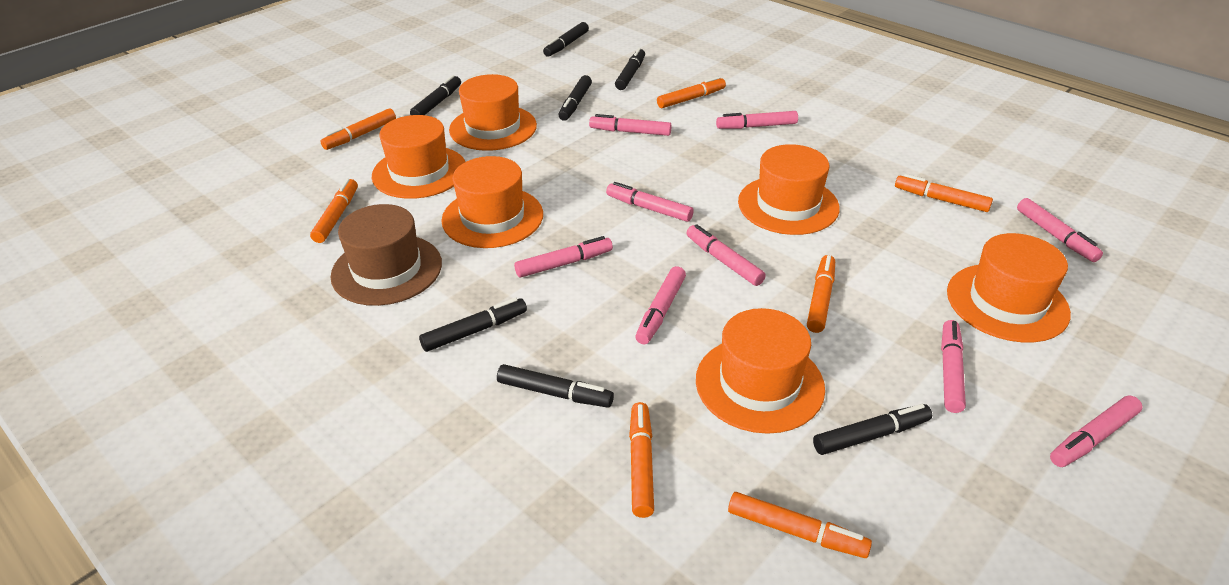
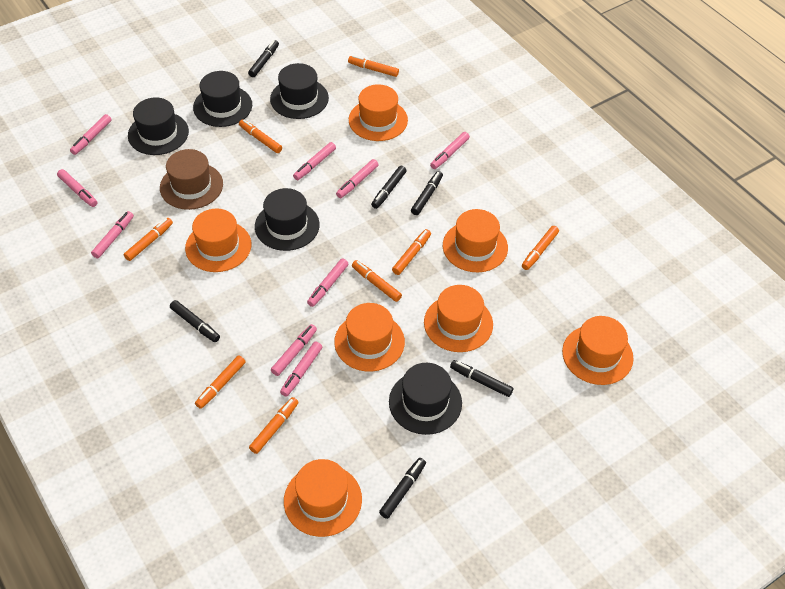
black hat: none = 0 -> [128,97,189,155] [193,71,252,127] [255,188,320,251] [270,63,329,119] [389,363,462,435] = 5
black marker: [410,75,461,115] [419,298,527,352] [497,364,614,408] [543,22,589,57] [559,75,592,121] [615,48,645,90] [813,404,932,455] = 7 -> [170,300,220,342] [248,40,279,77] [371,166,407,209] [379,458,426,519] [411,171,443,215] [450,360,513,397] = 6
orange hat: [372,115,466,199] [441,156,543,248] [449,74,537,151] [696,308,825,434] [738,144,840,235] [947,233,1071,342] = 6 -> [185,209,251,272] [284,459,362,537] [334,303,405,372] [349,84,408,141] [424,285,493,352] [443,209,508,272] [562,316,633,385] = 7
orange marker: [310,179,358,243] [320,108,396,150] [629,402,654,518] [657,76,726,108] [728,492,872,558] [807,255,835,333] [895,174,993,212] = 7 -> [124,218,173,261] [195,355,246,409] [239,119,282,153] [249,397,298,454] [348,55,399,77] [352,260,402,302] [392,229,431,275] [522,226,559,270] = 8

